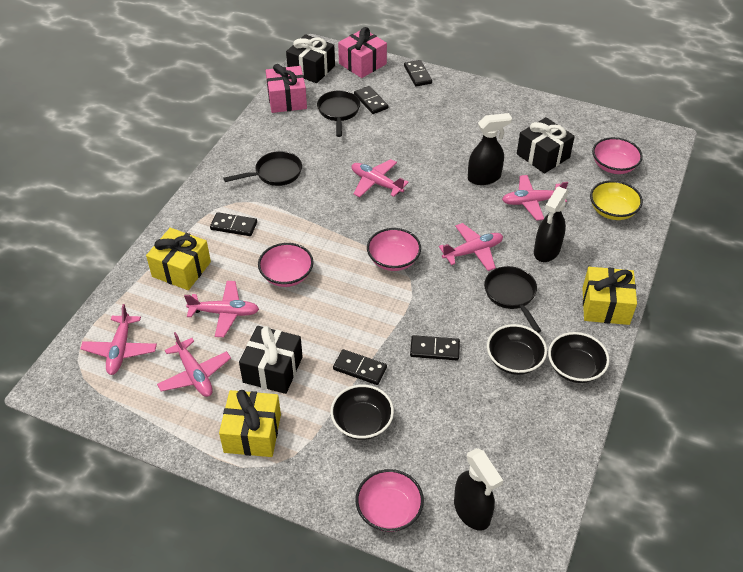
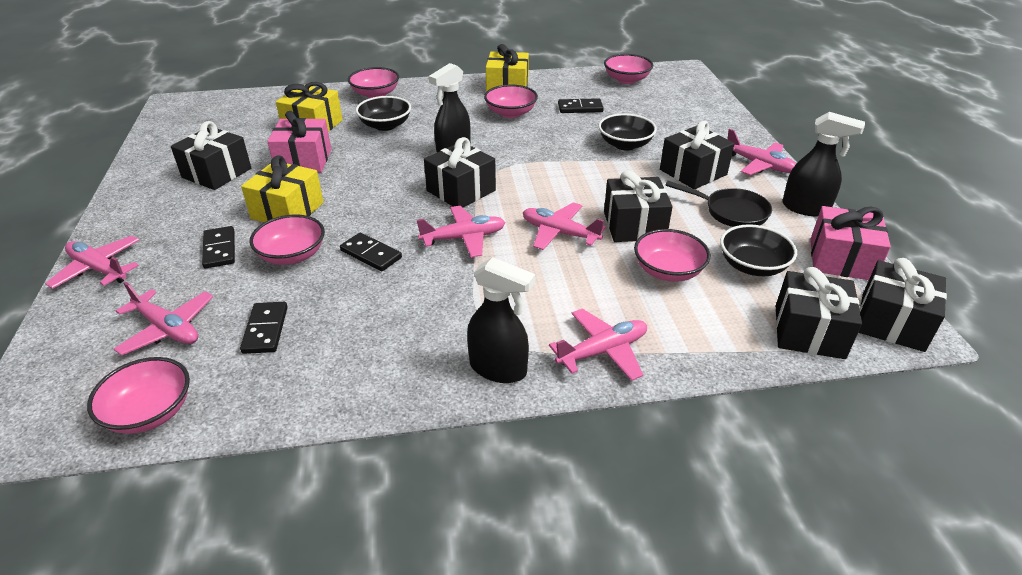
black domino: [210,212,257,236] [333,349,387,385] [354,86,389,114] [404,60,432,87] [410,335,460,360] = 5 -> [202,226,235,268] [240,302,288,354] [340,233,402,271] [558,98,604,113] = 4
black gift: [239,326,303,394] [286,34,335,83] [517,117,575,174] = 3 -> [171,121,251,190] [424,137,496,208] [604,170,673,242] [660,121,735,189] [776,267,862,359] [858,258,947,352] = 6
black pan: [224,151,302,186] [317,90,360,137] [484,266,541,333] = 3 -> [666,181,772,227] = 1
pink bowl: [258,243,313,287] [356,469,424,532] [367,228,421,271] [592,137,643,174] = 4 -> [87,357,190,434] [250,214,325,265] [348,67,399,98] [484,84,538,118] [604,54,653,84] [634,229,710,282] = 6
yellow bowl: [590,180,643,220] = 1 -> none = 0

